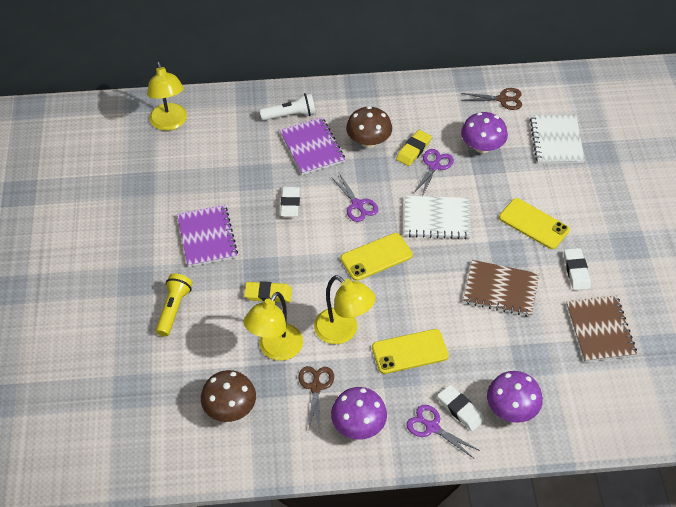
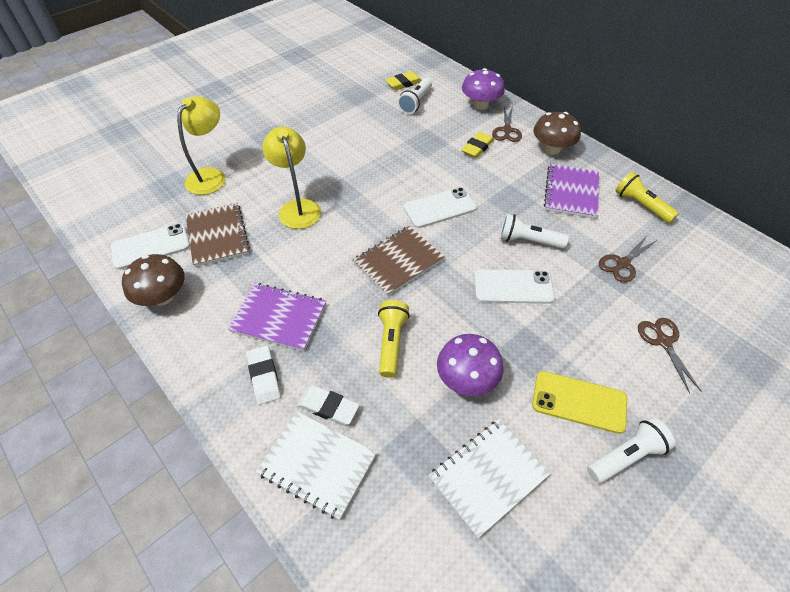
brown scissors: [298,366,334,433] [461,88,522,110] = 2 -> [492,106,522,142] [599,236,656,283] [638,318,701,393] = 3
purple mushroom: [331,387,387,440] [461,112,508,153] [487,371,543,423] = 3 -> [437,334,504,396] [462,68,505,110] = 2
purple scissors: [331,173,378,222] [406,405,480,458] [413,149,454,196] = 3 -> none = 0
white eraser: [280,186,300,217] [437,385,485,431] [564,248,591,290] = 3 -> [247,346,281,405] [297,385,359,425] = 2
white flashlight: [260,93,316,121] = 1 -> [398,78,432,114] [500,214,569,249] [587,417,675,483] = 3
white phone: none = 0 -> [111,223,190,270] [404,187,477,228] [474,269,555,304] = 3
yellow flashlight: [156,274,192,337] = 1 -> [378,300,410,378] [615,172,679,223] = 2
yellow lamp: [147,61,187,131] [244,292,303,361] [314,275,376,344] = 3 -> [177,96,225,195] [262,126,321,229] = 2
yellow phone: [341,233,413,281] [372,329,449,374] [499,198,570,249] = 3 -> [532,371,627,434] = 1

